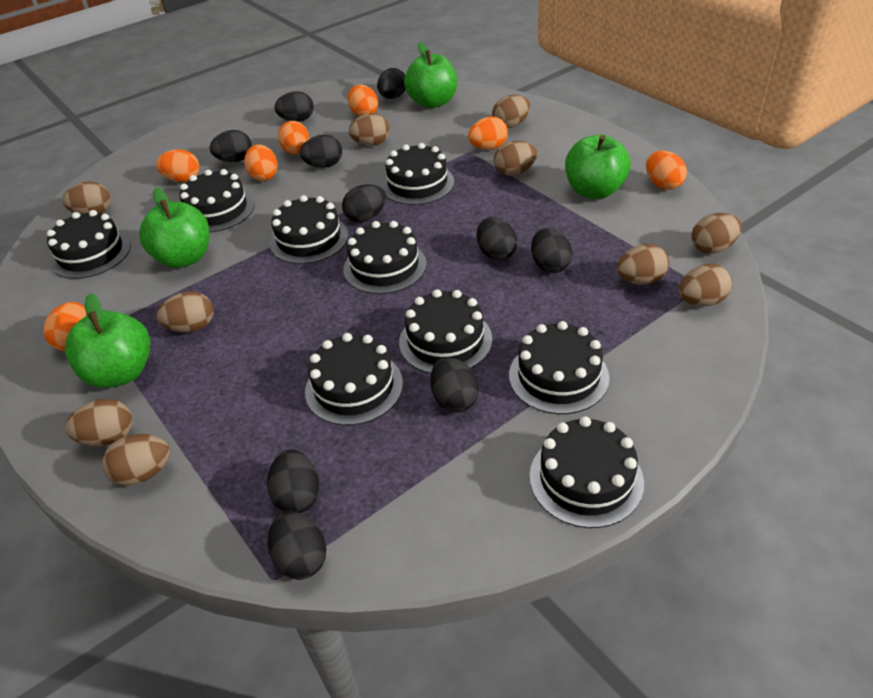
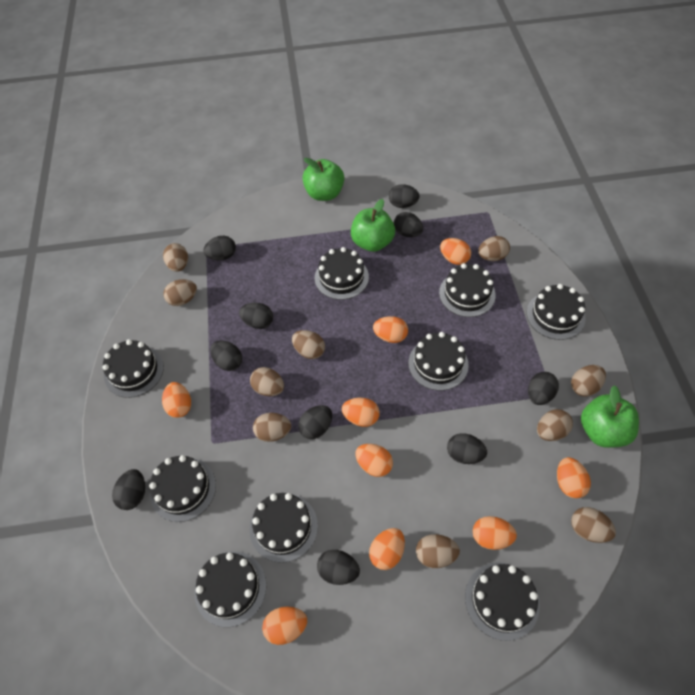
green apple: [65,293,151,388] [139,188,209,268] [404,42,457,108] [565,135,631,199] = 4 -> [302,158,344,201] [351,199,395,252] [581,385,639,448] = 3
orange egg: [43,302,87,351] [156,149,200,182] [244,144,278,181] [278,121,309,154] [348,85,378,117] [468,117,508,150] [646,151,687,190] = 7 -> [162,382,191,418] [262,607,307,645] [342,398,380,427] [355,444,393,477] [369,528,405,570] [373,316,408,343] [440,238,471,265] [473,516,517,550] [557,457,591,499] = 9

